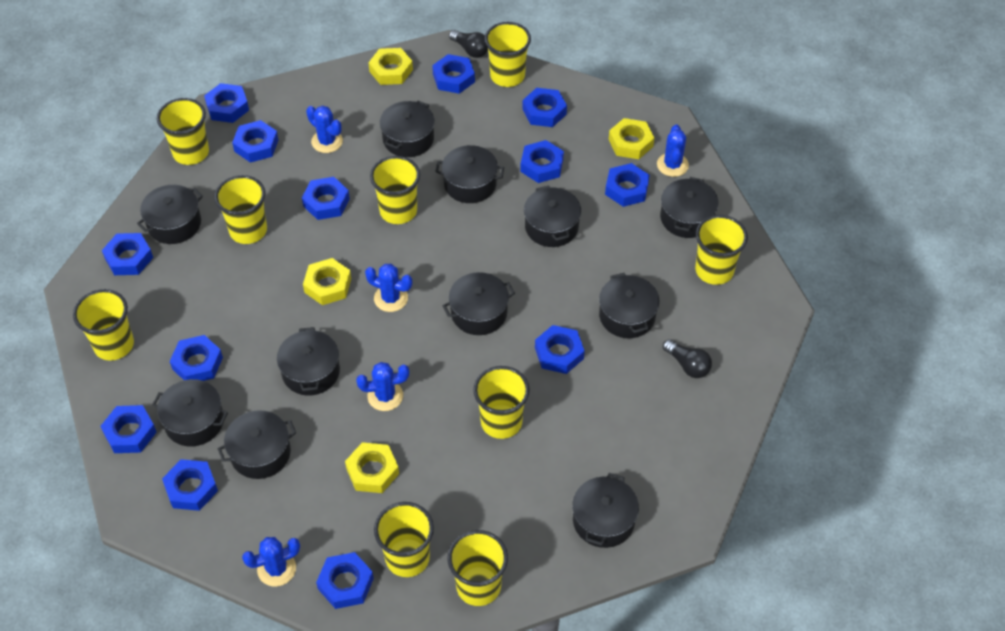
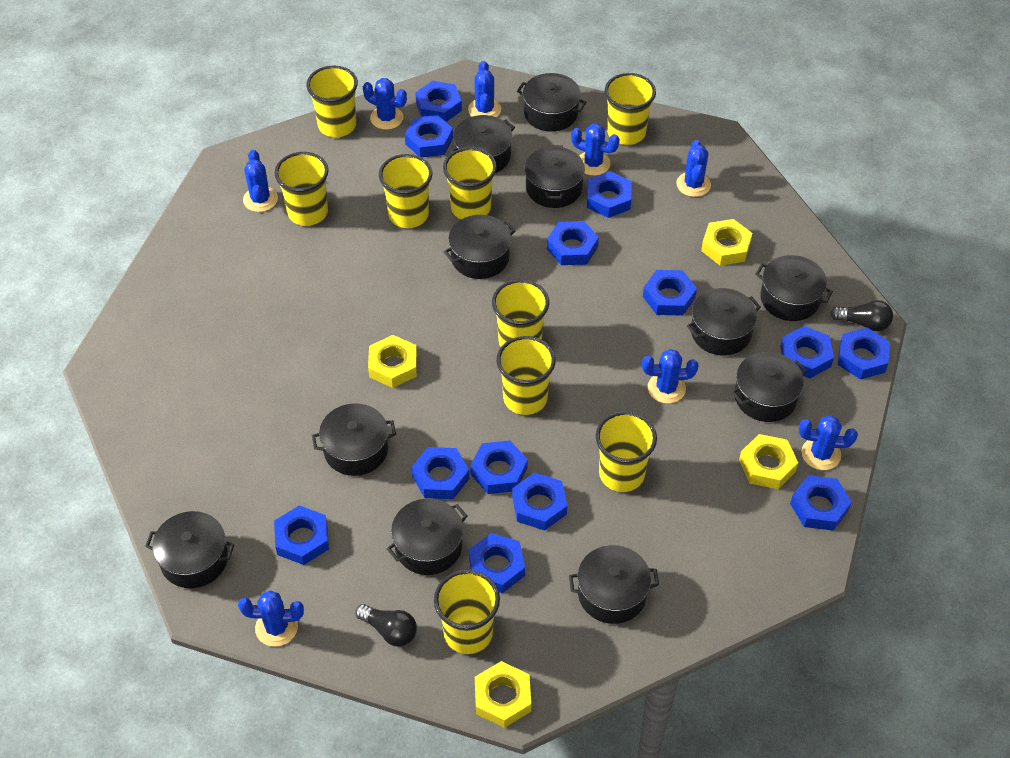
blue cactus: [242,537,300,587] [306,106,343,153] [356,362,409,411] [365,264,412,312] [657,125,689,177] = 5 -> [238,590,304,647] [243,150,278,212] [363,78,407,130] [468,61,501,117] [571,124,620,176] [642,349,699,404] [676,140,711,197] [799,415,858,470] = 8

